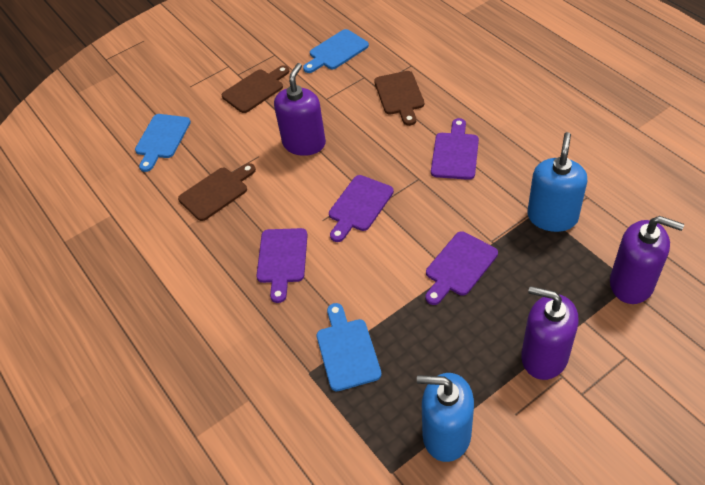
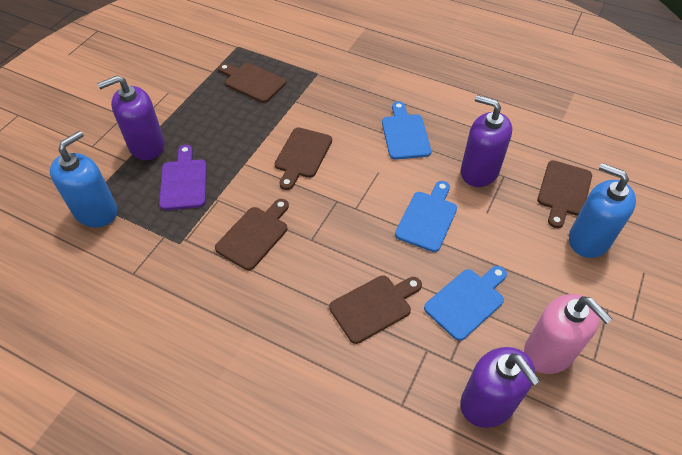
brown cutting board: [178,163,256,221] [222,65,290,113] [374,71,424,126] = 3 -> [215,199,289,270] [218,63,286,103] [275,127,332,190] [329,275,422,344] [537,160,592,228] = 5
pink soap dispenser: none = 0 -> [524,294,612,374] = 1
purple cutting board: [256,228,308,303] [329,175,394,242] [426,231,498,305] [431,118,479,180] = 4 -> [159,145,207,210] = 1

